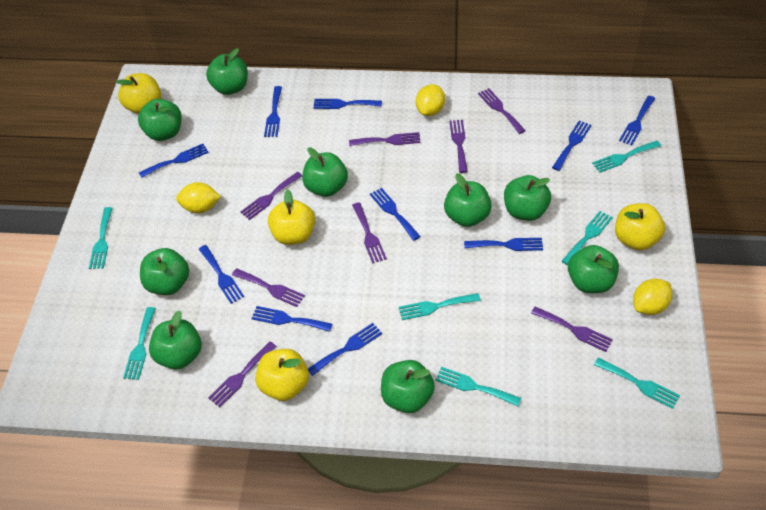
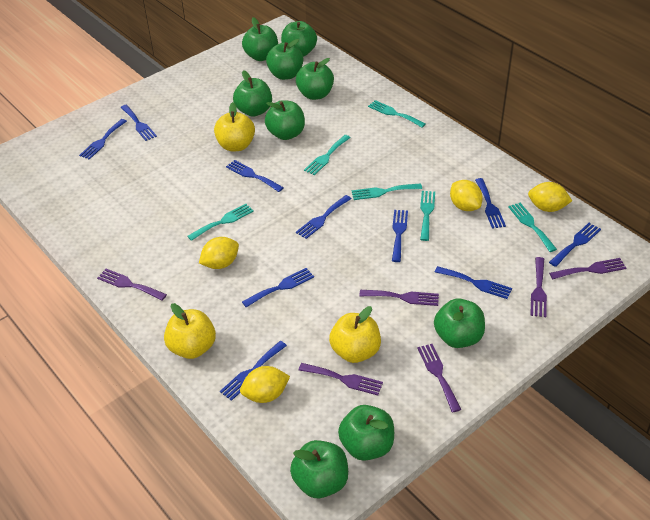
purple fork: [208,341,277,408] [232,268,305,307] [240,172,302,220] [349,132,421,146] [352,202,387,263] [449,120,468,173] [478,88,526,134] [531,306,613,352] = 8 -> [97,269,167,301] [299,363,383,395] [359,290,439,306] [417,344,461,413] [530,257,547,317] [549,258,626,279] = 6
turquoise fork: [89,207,113,269] [123,307,156,380] [399,293,480,320] [435,367,521,406] [562,211,613,265] [592,141,661,173] [594,358,680,409] = 7 -> [187,204,254,241] [304,135,351,175] [352,183,422,200] [368,100,426,127] [420,191,435,241] [508,203,557,252] = 6
yellow apple: [116,73,161,114] [255,349,309,401] [268,190,315,245] [615,203,665,250] = 4 -> [164,303,216,359] [214,102,255,151] [329,306,381,363] = 3
yellow lemon: [176,182,221,213] [416,84,445,116] [633,279,672,315] = 3 -> [199,237,239,269] [240,366,290,403] [450,180,483,211] [528,182,572,212] = 4

